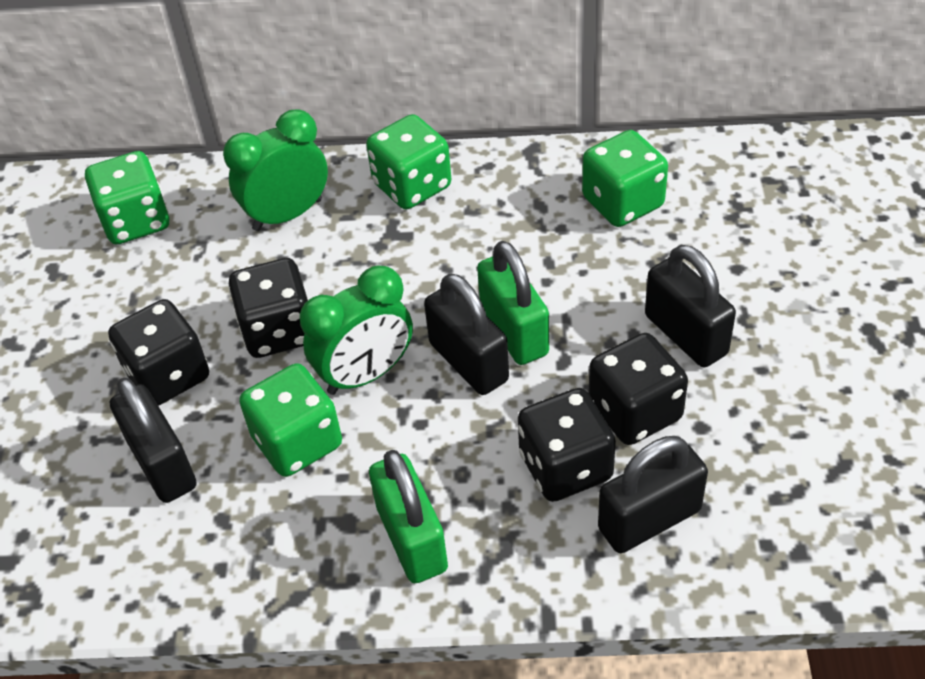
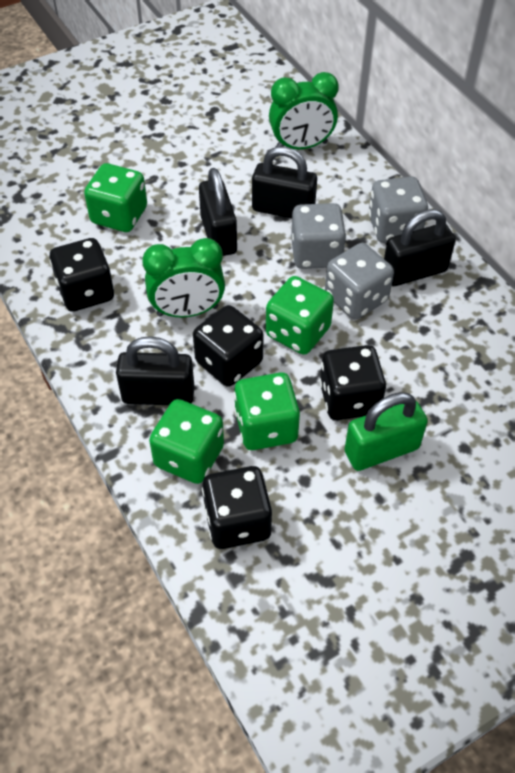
green padlock: [369,450,448,583] [477,241,549,365] = 2 -> [345,392,428,471] = 1
grey dice: none = 0 -> [291,203,346,269] [325,243,394,320] [368,177,428,243] = 3

